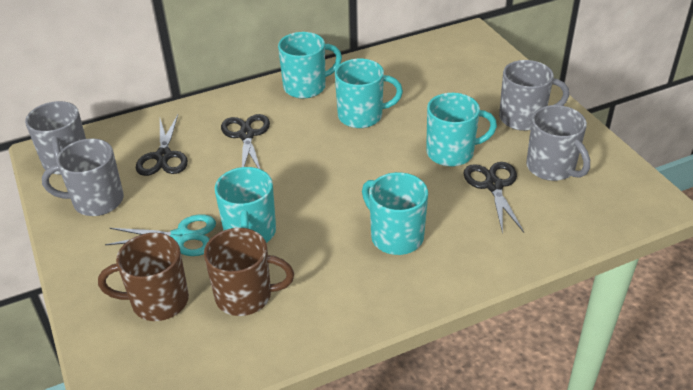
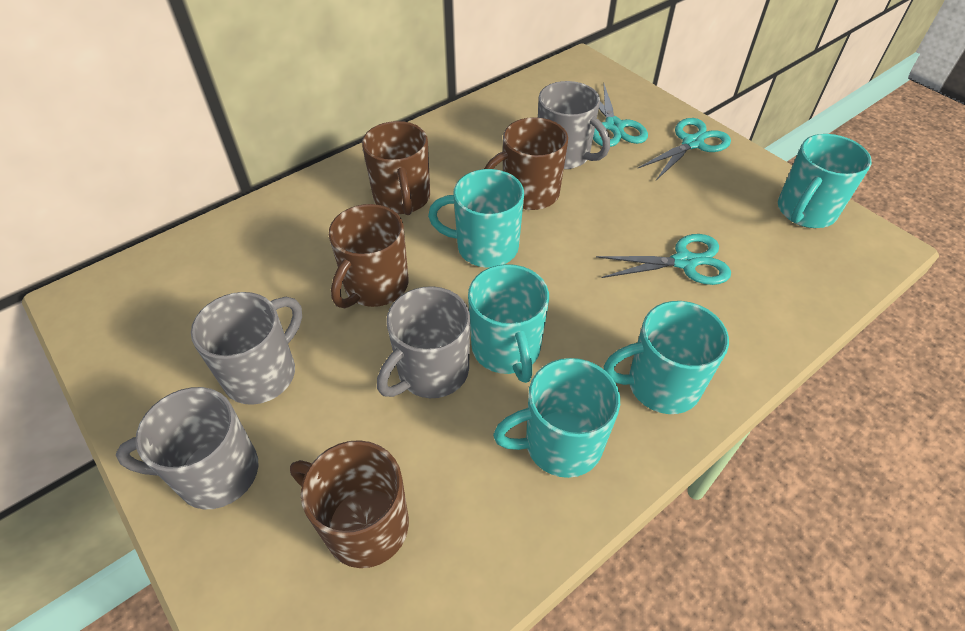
black scissors: [136,115,188,176] [221,114,270,169] [463,162,524,234] = 3 -> none = 0
brown mug: [98,233,189,321] [204,228,294,316] = 2 -> [290,440,409,568] [329,204,408,308] [362,121,430,215] [484,117,568,210] = 4
turquoise scissors: [105,214,216,256] = 1 -> [593,83,648,147] [596,234,731,285] [637,118,731,180] = 3

